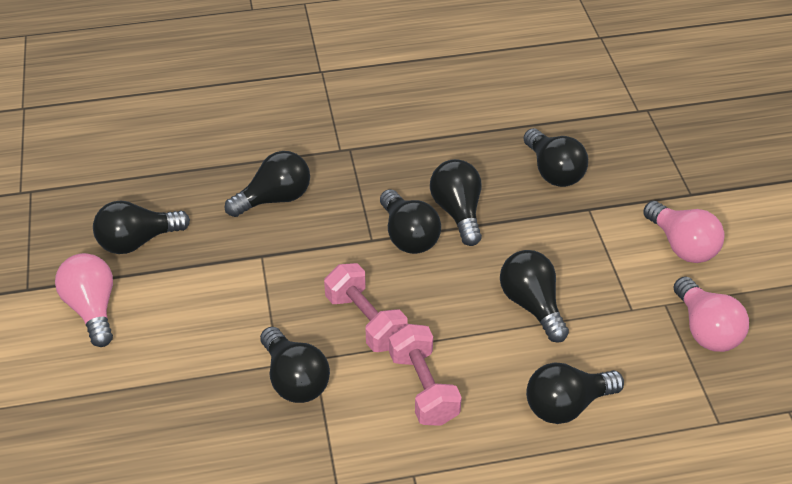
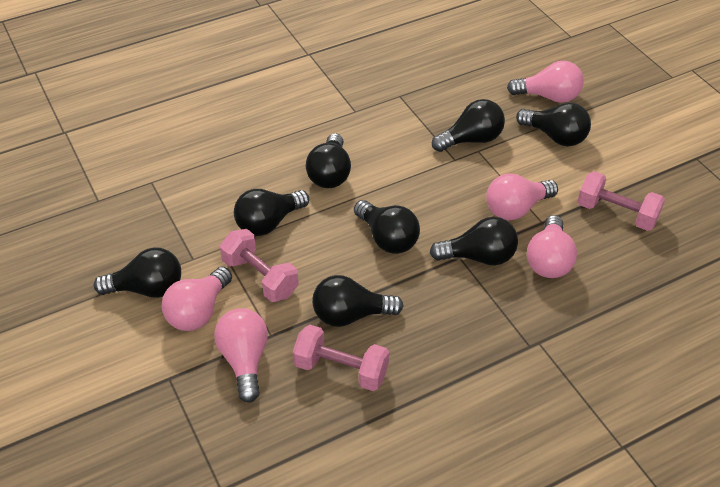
pink dumbbell: [324,263,408,352] [389,324,462,426] = 2 -> [220,229,299,302] [293,325,389,391] [577,171,665,231] = 3
pink light bulb: [55,253,113,347] [643,201,725,263] [674,276,749,352] = 3 -> [161,267,232,331] [214,308,268,403] [486,173,558,220] [507,61,584,103] [527,215,577,278] = 5

